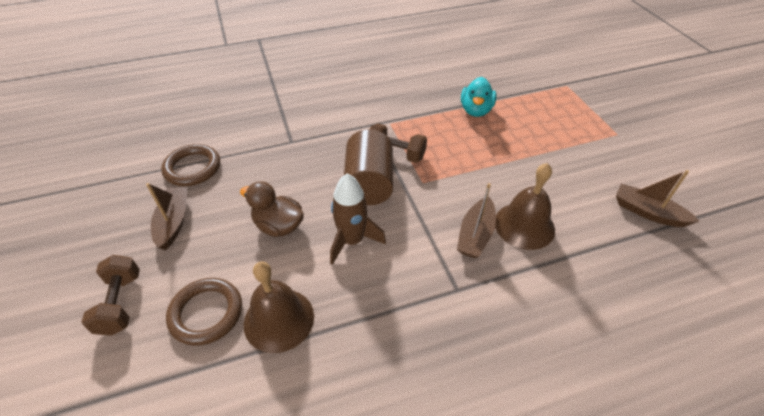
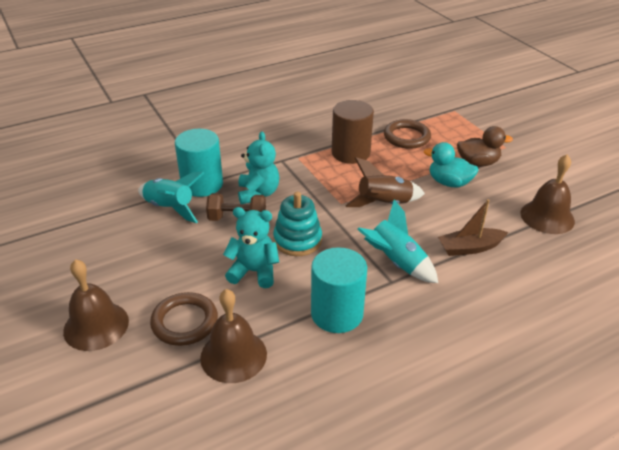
brown bell: [244,262,314,353] [495,163,555,250] = 2 -> [63,259,129,351] [200,289,267,383] [520,154,575,234] = 3
brown boat: [146,183,187,250] [457,183,496,258] [616,170,699,227] = 3 -> [438,199,509,256] = 1
brown dumbbell: [81,255,140,336] [370,124,427,163] = 2 -> [206,193,266,221] = 1
turquoise cylinder: none = 0 -> [175,129,223,197] [311,247,367,333] = 2
turquoise rocket: none = 0 -> [138,172,204,223] [357,200,438,283] = 2
turquoise stacking toy: none = 0 -> [273,192,322,256] = 1
turquoise teddy bear: none = 0 -> [223,207,279,288] [238,131,279,204] = 2

